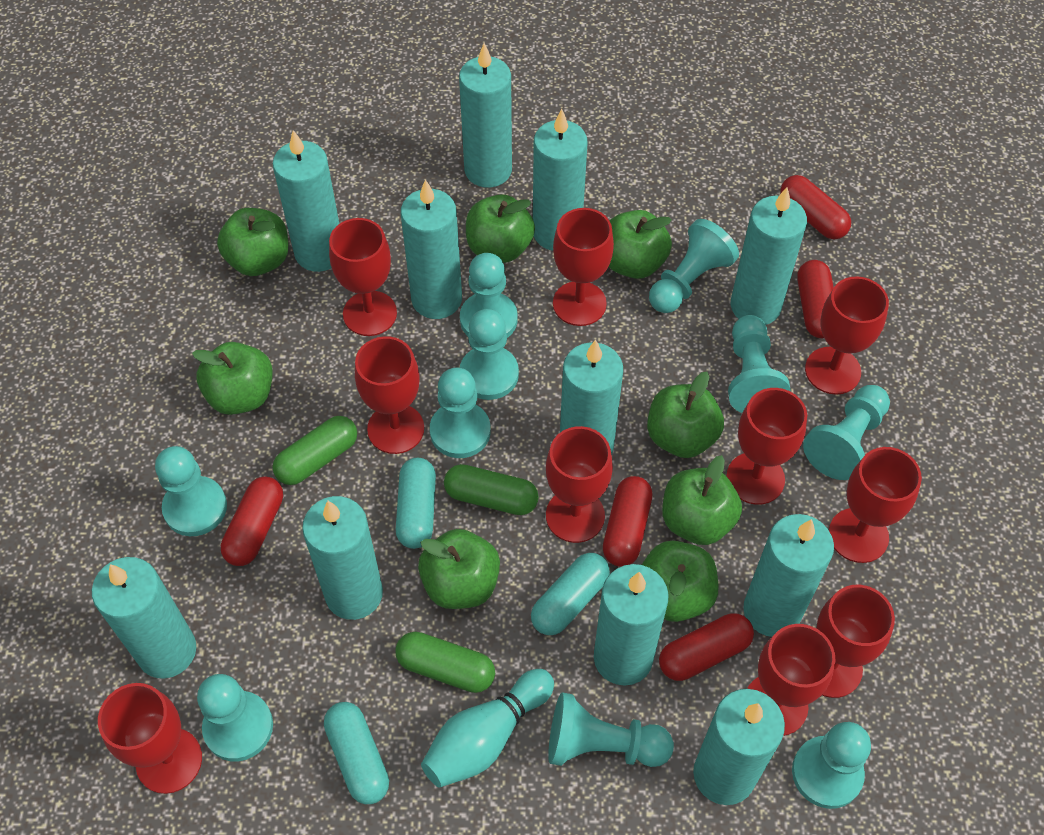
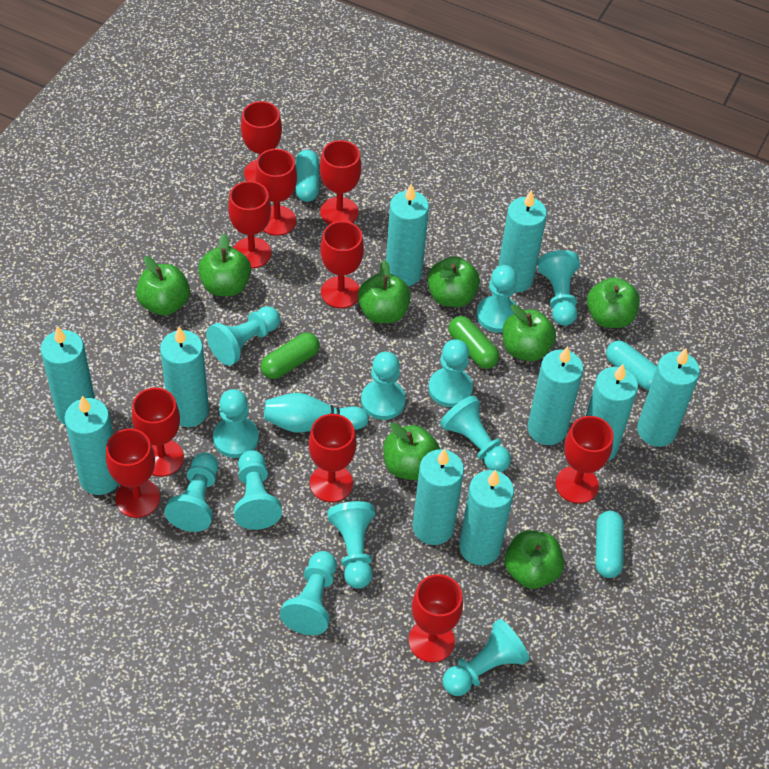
green capsule: [273,416,357,485] [395,632,495,693] [444,464,539,515] = 3 -> [261,333,320,379] [449,316,499,369] = 2
red capsule: [221,476,283,566] [603,476,652,567] [659,613,754,681] [780,175,851,239] [797,260,834,338] = 5 -> none = 0
turquoise candle: [92,557,196,679] [273,130,339,272] [302,496,383,620] [401,179,462,319] [459,43,512,188] [533,109,588,251] [560,340,623,455] [594,564,669,686] [693,689,785,805] [731,187,807,325] [743,514,834,637] = 11 -> [41,326,95,425] [64,396,119,495] [160,327,209,427] [386,183,429,286] [413,449,464,545] [459,470,514,565] [498,190,547,292] [527,346,584,445] [586,364,638,461] [637,348,700,447] = 10
turquoise pawn: [155,446,227,536] [197,674,273,761] [430,368,491,458] [460,253,518,338] [460,309,519,400] [548,692,674,767] [649,219,739,313] [728,315,791,413] [792,722,871,809] [803,385,890,480] = 10 -> [164,452,218,532] [206,306,280,366] [213,389,259,458] [234,450,282,530] [280,551,337,635] [327,501,375,589] [361,352,406,420] [429,339,473,407] [440,395,511,472] [443,619,530,696] [476,265,517,333] [537,250,580,326] = 12

